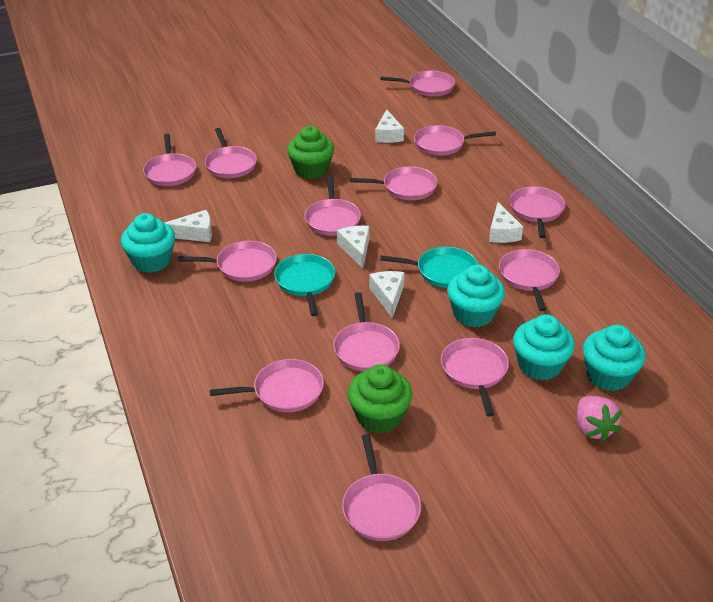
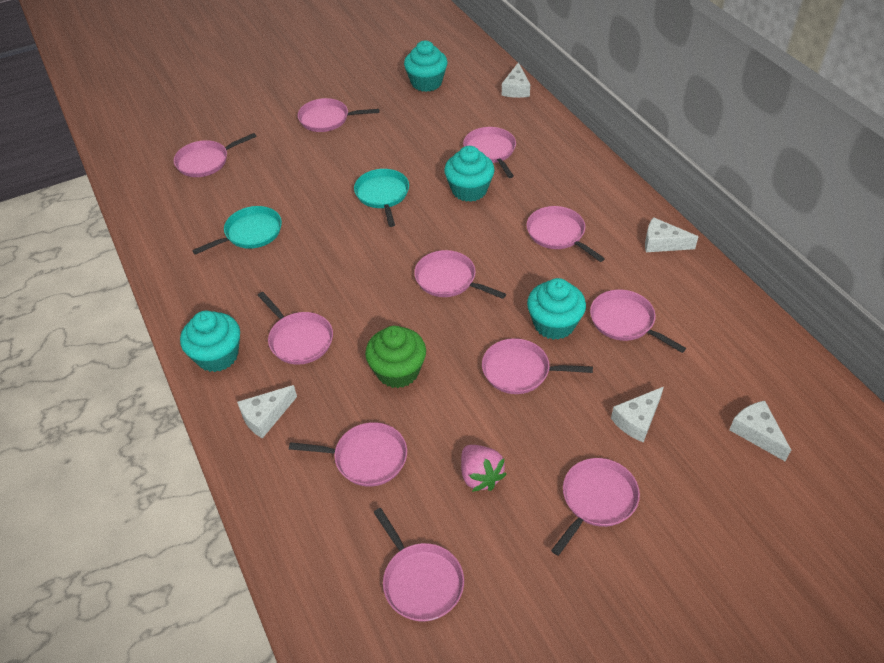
green cupcake: [287,126,334,179] [348,364,412,433] = 2 -> [365,326,426,388] = 1
pink pan: [143,134,196,186] [178,241,277,282] [205,128,257,178] [210,359,324,412] [305,176,361,236] [333,292,400,371] [342,434,421,541] [350,166,438,200] [380,71,455,96] [414,125,496,156] [441,338,509,417] [499,249,560,311] [510,187,565,238] = 13 -> [174,133,257,177] [258,292,333,365] [289,422,407,487] [297,98,379,132] [374,508,464,621] [414,250,506,299] [463,127,516,178] [482,338,593,394] [527,206,605,262] [551,458,640,556] [590,289,686,353] = 11

